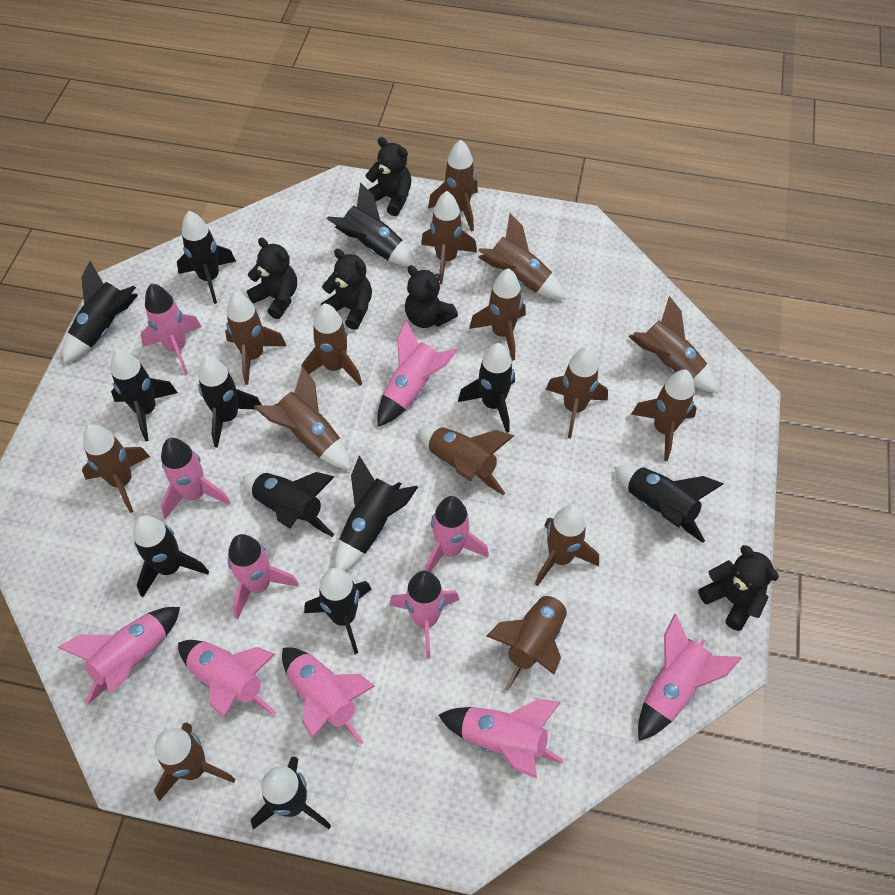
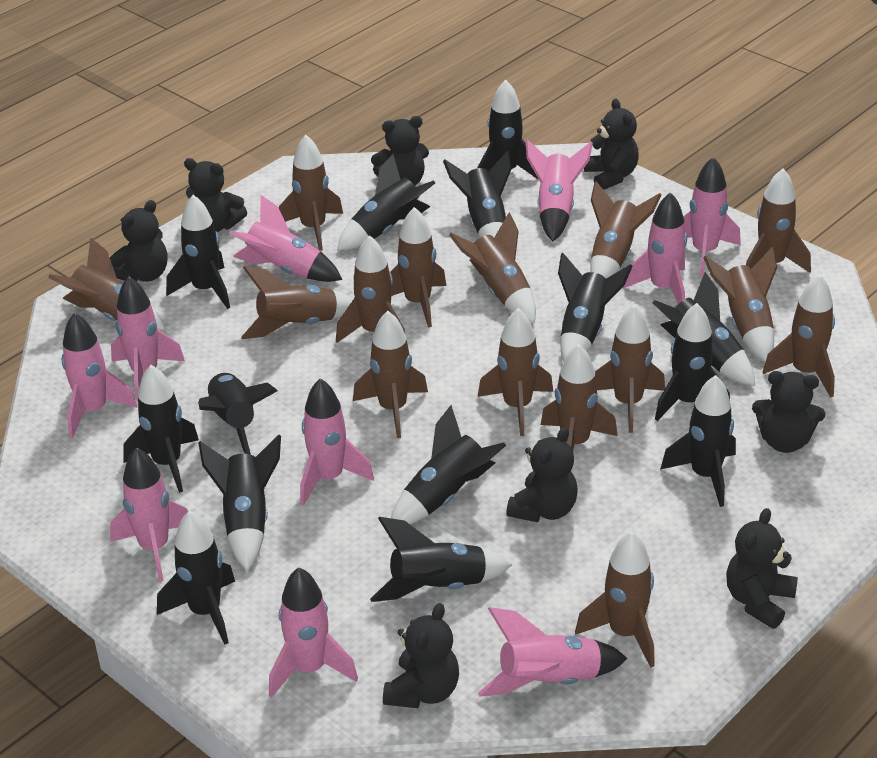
black rocket: [63,261,138,364] [111,349,178,441] [133,515,209,598] [177,211,236,304] [198,356,262,448] [243,472,335,537] [251,757,331,829] [304,568,372,654] [327,182,417,267] [335,456,418,571] [458,343,515,433] [614,465,723,543] = 12 -> [123,365,199,493] [157,511,235,645] [166,195,230,309] [198,372,277,455] [199,435,281,571] [337,154,435,251] [370,517,512,602] [391,405,506,524] [443,151,511,237] [478,80,539,180] [558,252,633,362] [652,272,755,386] [655,303,730,421] [661,375,736,507] = 14
black teddy bear: [247,237,297,319] [321,249,372,330] [365,137,411,216] [405,265,458,328] [698,545,779,631] = 5 -> [110,200,168,282] [184,158,247,232] [371,116,429,186] [383,603,459,708] [506,427,578,522] [584,98,639,190] [726,508,798,629] [752,371,825,453] = 8
pink rocket: [57,607,180,705] [140,283,202,375] [161,438,231,519] [178,640,277,718] [228,534,299,619] [282,647,375,745] [377,320,458,427] [389,570,459,659] [425,496,489,572] [439,699,564,779] [638,613,742,741] = 11 -> [62,313,137,438] [110,447,188,582] [111,276,185,401] [229,195,342,282] [269,567,358,698] [300,378,374,506] [478,607,628,697] [526,139,593,242] [623,192,687,304] [683,157,741,276] = 10

